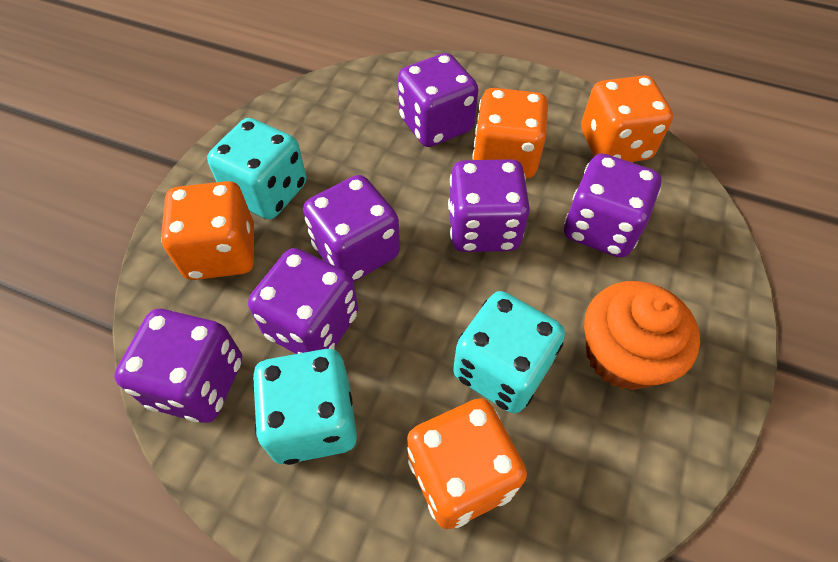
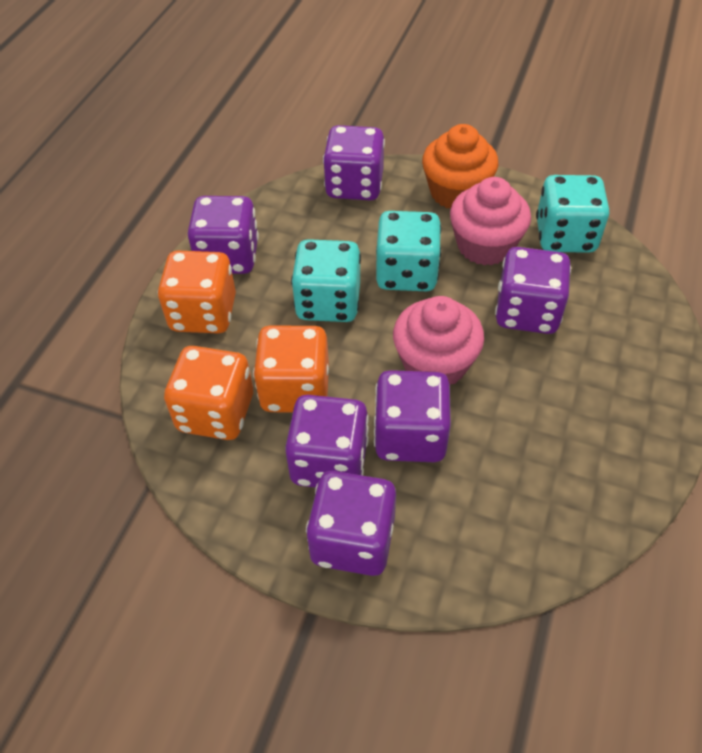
orange dice: [161,181,254,280] [407,398,527,529] [472,88,548,178] [581,75,673,162] = 4 -> [158,250,236,333] [164,346,253,440] [253,326,329,412] = 3
pink cupcake: none = 0 -> [393,296,484,385] [450,177,531,266] = 2

